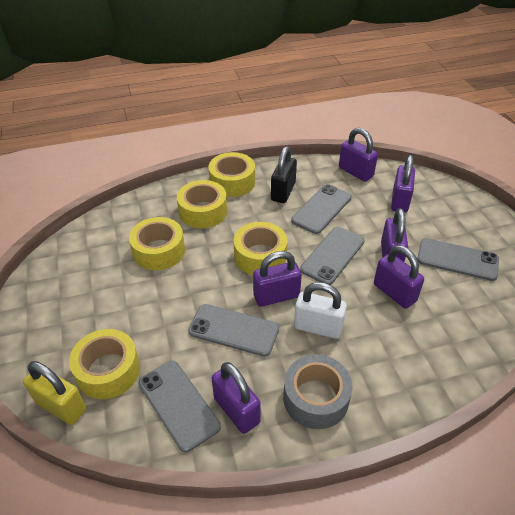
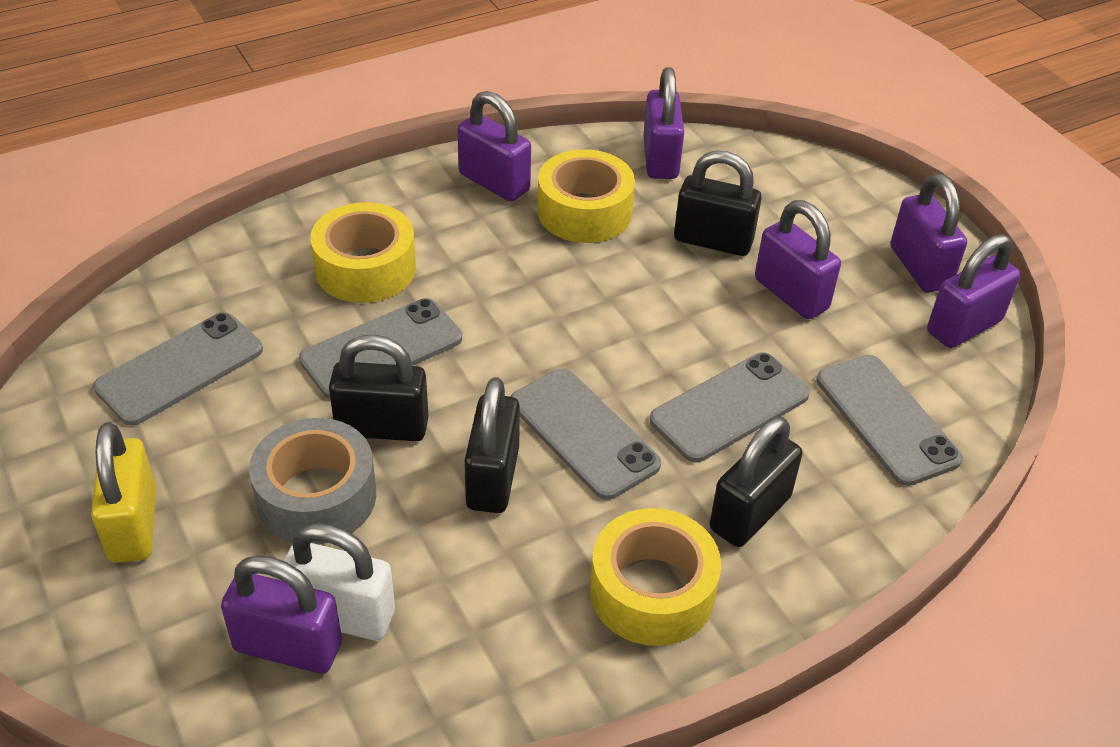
black padlock: [271,146,297,203] = 1 -> [329,335,429,441] [464,377,520,513] [674,151,762,256] [710,417,802,547] = 4
yellow tape: [69,329,140,399] [129,217,185,270] [177,180,227,228] [208,152,255,197] [234,222,287,275] = 5 -> [310,202,416,303] [537,149,635,243] [590,508,721,646] = 3

